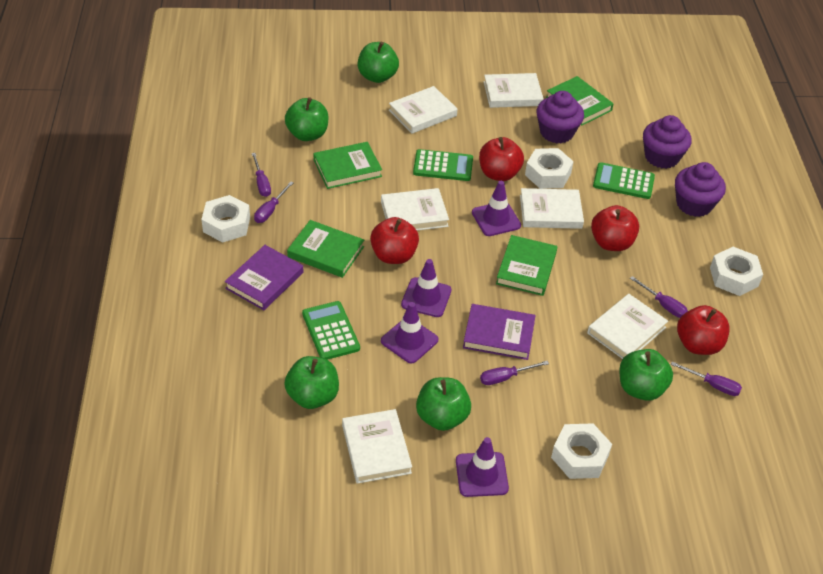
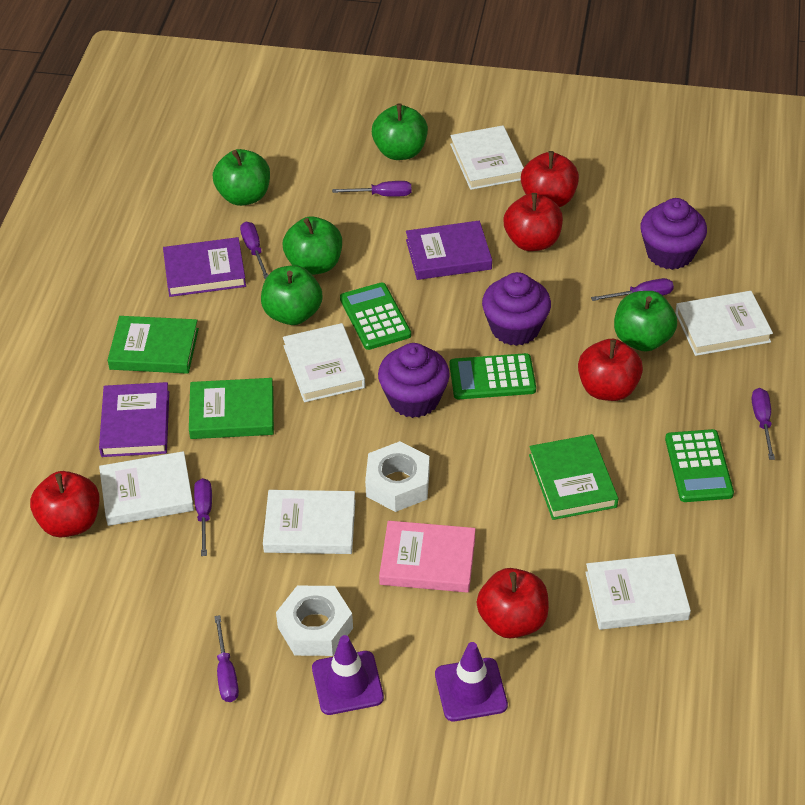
green book: [287,220,364,278] [313,142,382,189] [496,235,557,296] [546,76,614,126] = 4 -> [107,316,199,374] [189,378,274,439] [529,434,618,520] = 3
pink book: none = 0 -> [379,521,476,593] = 1
purple book: [225,245,303,310] [463,304,536,360] = 2 -> [99,382,169,457] [163,237,246,297] [406,221,492,280] = 3
purple screwdriver: [252,153,271,197] [254,181,293,223] [480,361,549,385] [630,276,688,318] [671,362,742,396] = 5 -> [194,478,212,556] [214,615,239,702] [240,222,268,279] [332,181,412,197] [591,278,674,301] [752,388,775,460] = 6
purple traffic cone: [381,302,439,364] [401,259,452,317] [456,437,509,497] [472,181,521,236] = 4 -> [312,635,384,715] [435,642,508,721] = 2
red apple: [370,217,419,264] [479,137,524,181] [591,205,639,251] [677,305,730,355] = 4 -> [30,471,99,538] [477,568,549,638] [503,193,563,251] [521,151,579,207] [578,339,643,401] = 5
white nut: [201,195,250,243] [525,148,574,189] [551,424,612,479] [710,247,763,296] = 4 -> [276,586,353,656] [365,441,430,512] = 2

